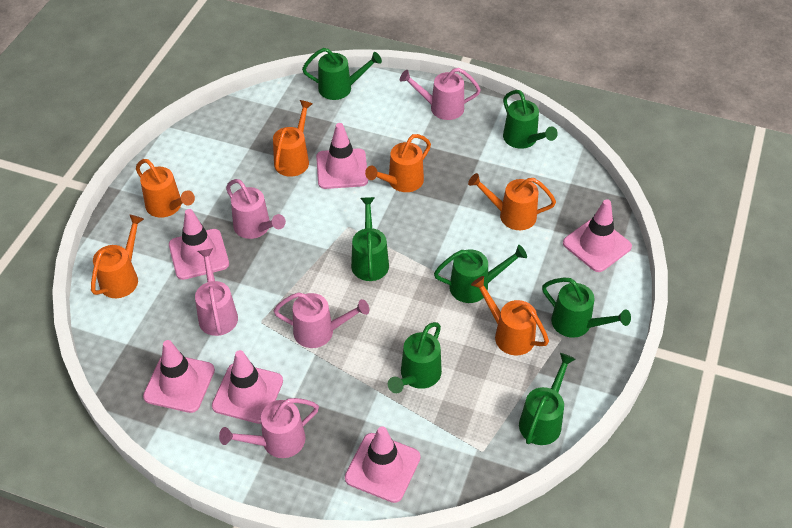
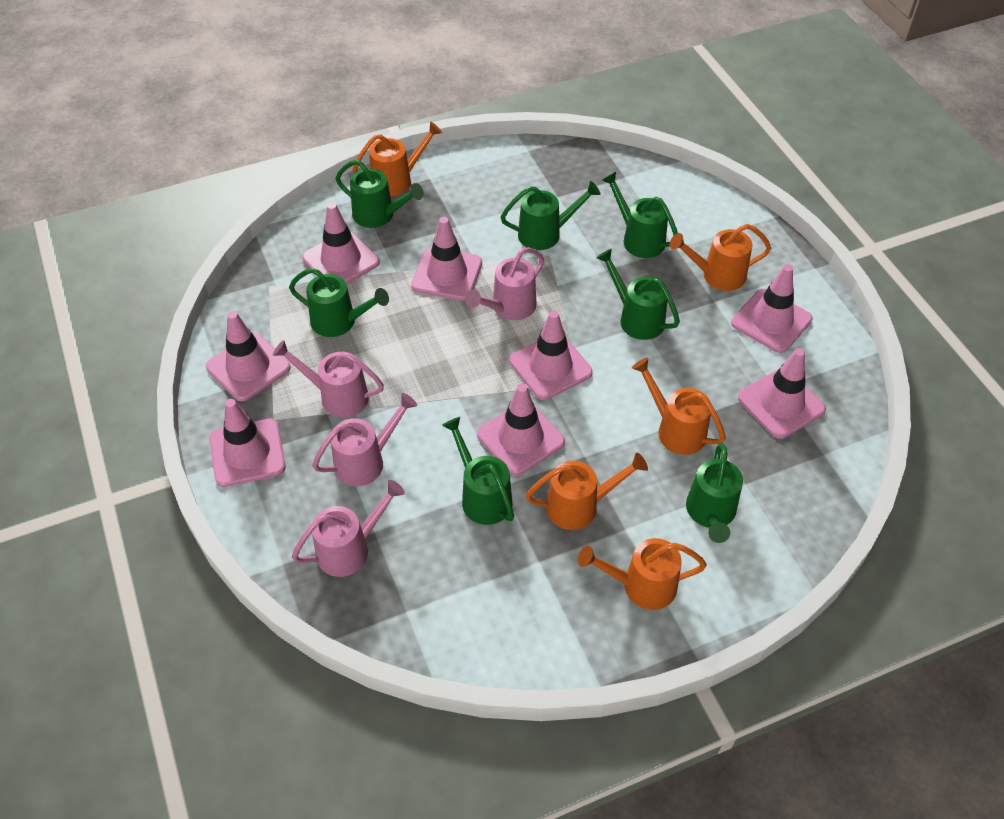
orange watering can: [91,215,144,298] [136,159,195,218] [273,100,313,177] [365,134,431,192] [468,173,556,230] [471,276,549,355] = 6 -> [352,121,442,196] [526,453,648,530] [578,538,707,610] [632,358,726,455] [670,224,771,291] = 5
pink traffic cone: [143,340,215,413] [169,209,229,280] [212,350,283,424] [316,123,368,189] [345,426,421,503] [563,199,632,272] = 6 -> [206,311,291,401] [209,399,286,487] [302,203,380,284] [411,217,482,301] [477,384,565,475] [510,311,593,400] [731,264,812,353] [738,348,826,439] = 8
pink watering can: [195,248,238,336] [219,398,319,458] [226,179,286,239] [274,292,369,348] [400,68,481,120] = 5 -> [273,340,384,417] [292,480,405,577] [312,393,417,486] [465,247,544,320] = 4

